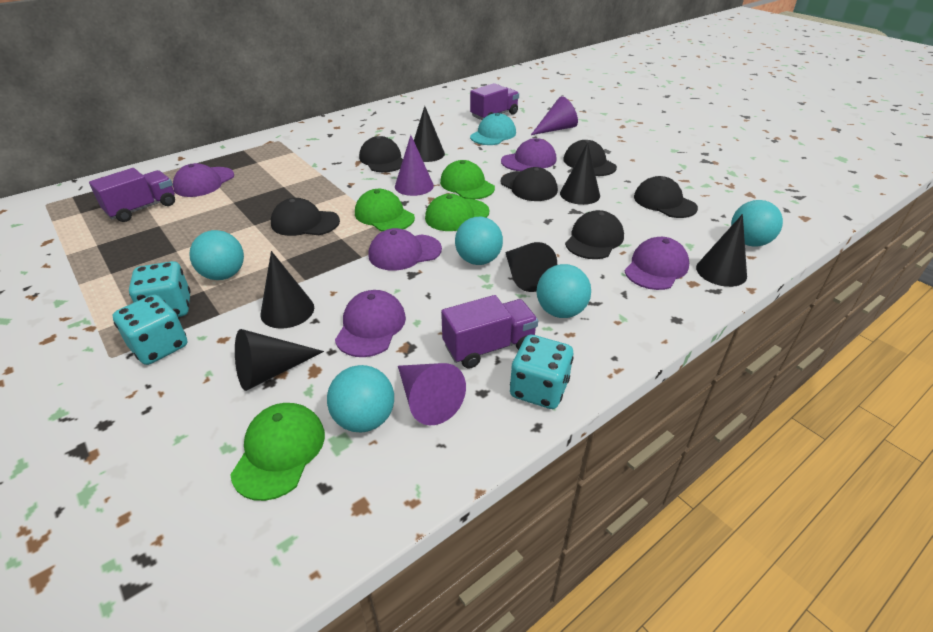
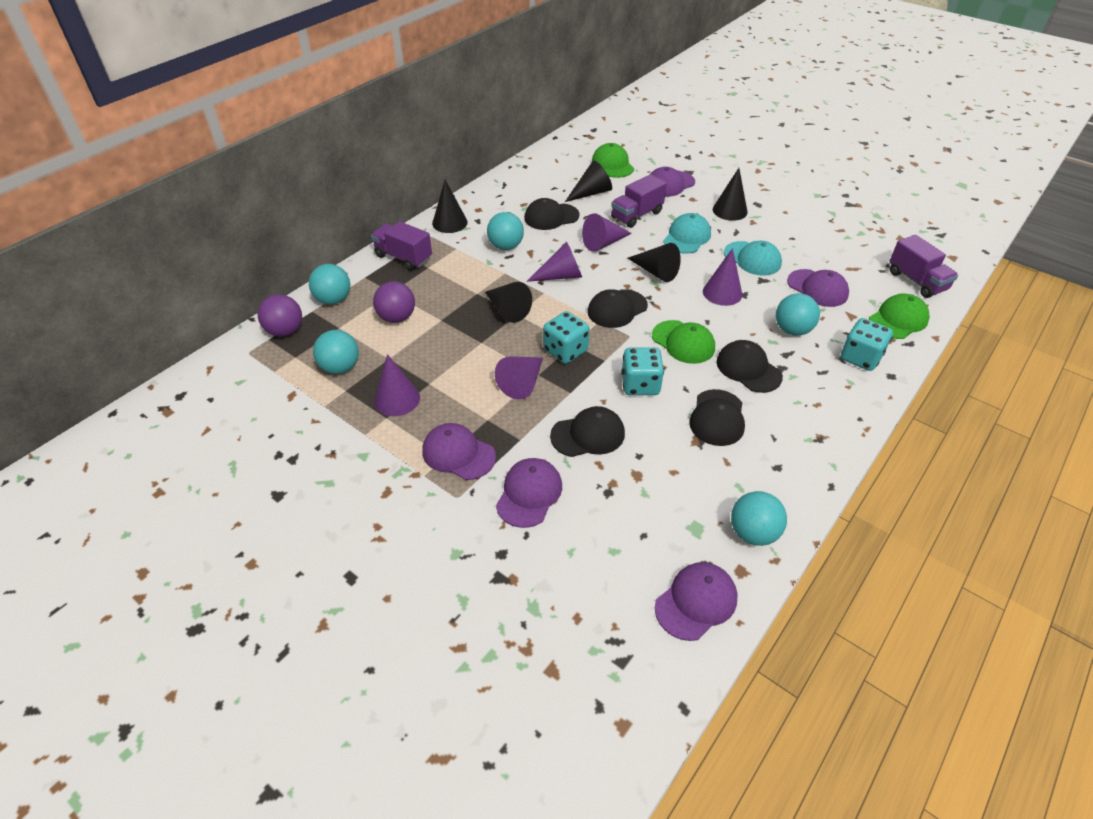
black cap: [271,198,340,236] [359,136,403,172] [500,167,558,201] [563,140,617,176] [565,210,624,259] [634,176,698,218] = 6 -> [524,198,580,230] [550,406,625,457] [588,289,648,328] [689,389,745,446] [717,340,783,393] = 5
black cone: [235,329,324,391] [260,251,314,329] [414,106,445,162] [505,242,557,292] [560,142,600,205] [696,214,747,287] = 6 -> [432,180,468,233] [485,282,532,323] [565,161,612,202] [627,243,681,282] [713,168,748,221] = 5
green cap: [230,403,325,501] [355,189,415,232] [425,194,490,231] [440,160,495,199] = 4 -> [592,143,634,178] [652,320,715,364] [869,294,930,339] = 3
purple ball: none = 0 -> [258,294,302,337] [373,281,415,323] = 2
purple cone: [395,135,434,196] [398,363,466,425] [531,96,578,135] = 3 -> [374,354,420,416] [495,356,543,399] [526,242,582,282] [582,213,632,252] [703,248,742,306] = 5
turquoise cap: [470,113,516,145] = 1 -> [663,213,711,254] [724,241,782,276] = 2

